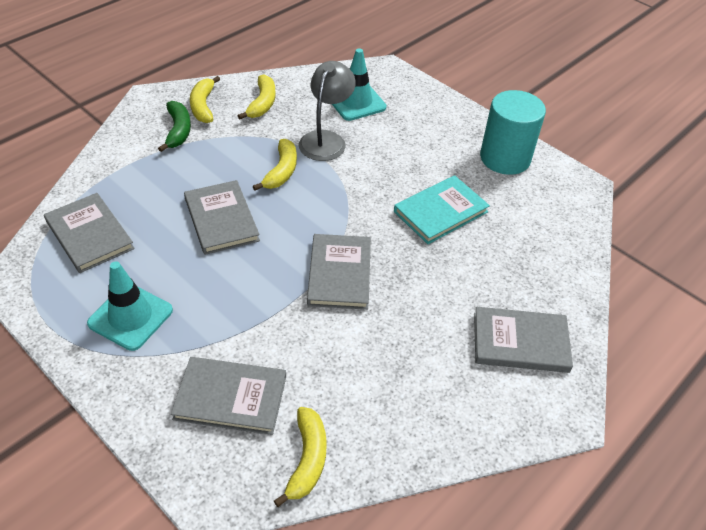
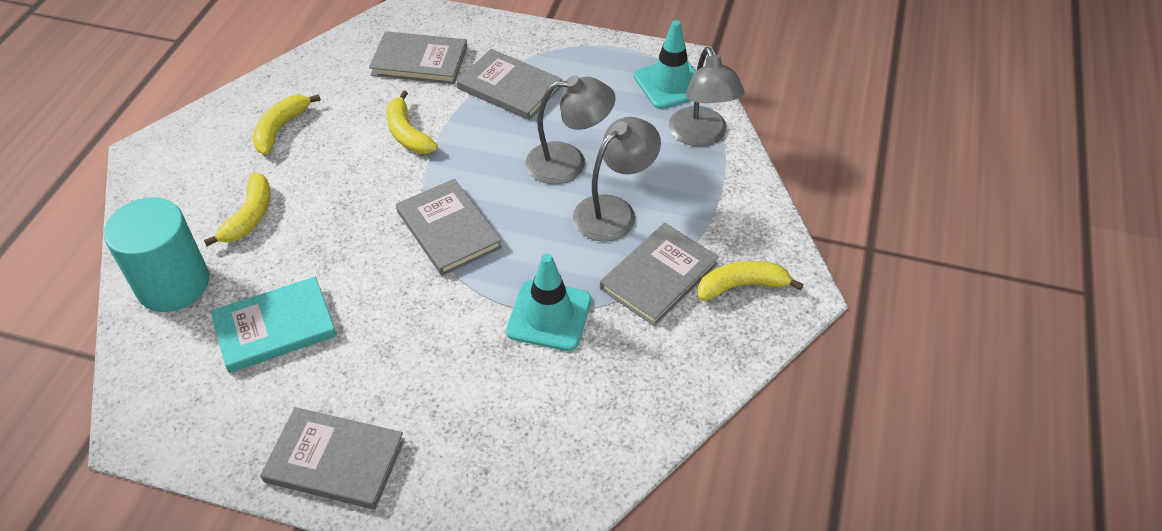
green banana: [158,101,191,152] = 1 -> none = 0
grey lamp: [299,61,356,161] = 1 -> [525,75,615,184] [573,117,661,242] [669,47,744,146] = 3

